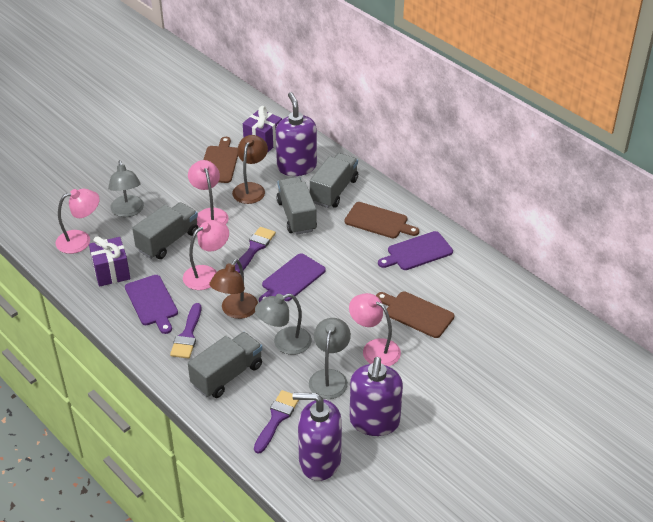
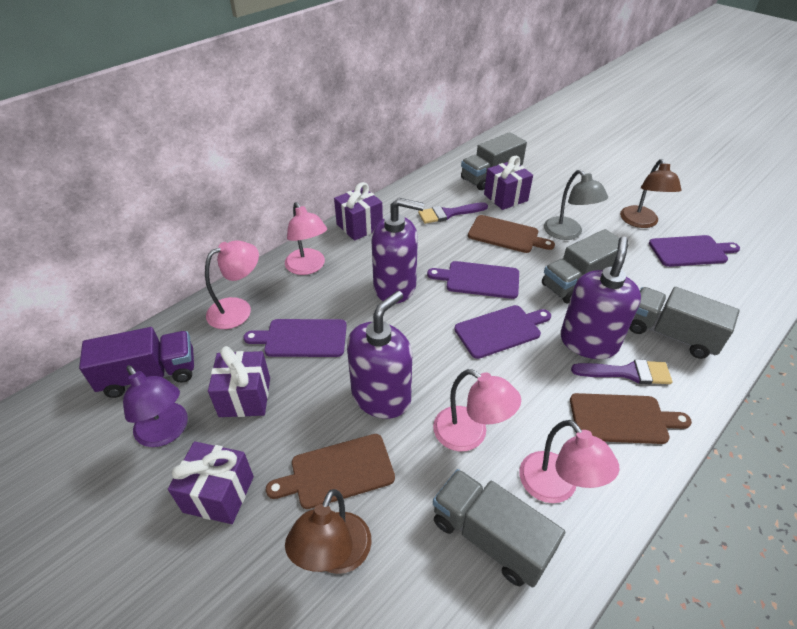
grey lamp: [108,160,144,217] [255,293,312,355] [309,318,351,399] = 3 -> [544,170,608,240] = 1
purple brush: [170,303,201,359] [235,227,276,273] [254,390,299,454] = 3 -> [418,202,488,224] [571,359,672,384] = 2
purple cutting board: [125,275,178,334] [259,253,326,302] [378,231,453,270] = 3 -> [244,319,347,357] [427,261,519,299] [454,305,551,359] [649,235,740,267] = 4
purple gift: [89,236,130,287] [243,106,282,153] = 2 -> [168,442,254,524] [208,346,270,417] [334,182,383,241] [484,156,533,210] = 4
purple lamp: none = 0 -> [123,365,188,447] = 1
purple truck: none = 0 -> [79,327,194,398] = 1

